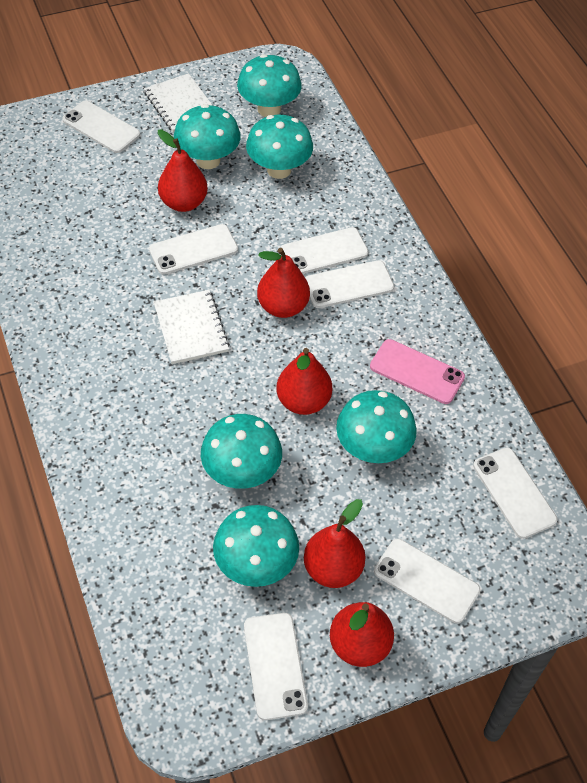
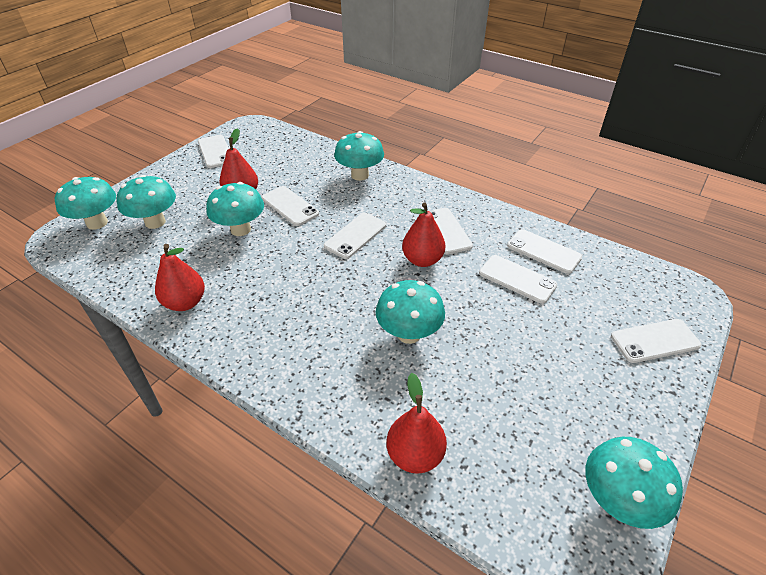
pink phone: [370,339,465,404] = 1 -> none = 0
red pear: [158,130,208,212] [257,248,310,318] [276,348,332,415] [304,499,366,588] [330,602,394,667] = 5 -> [155,244,205,311] [220,128,258,189] [386,373,447,474] [402,202,445,267] = 4
white notebook: [144,73,213,133] [154,290,230,364] = 2 -> none = 0

